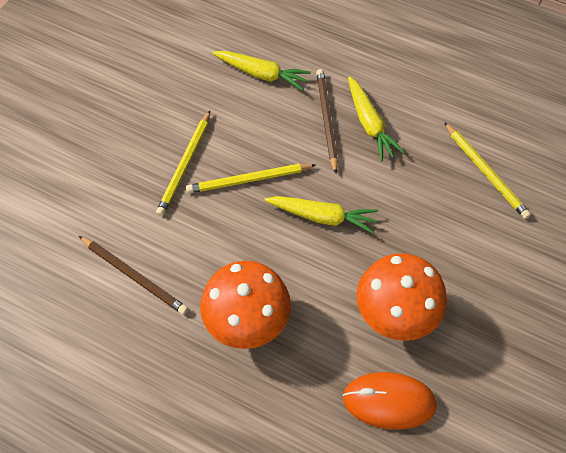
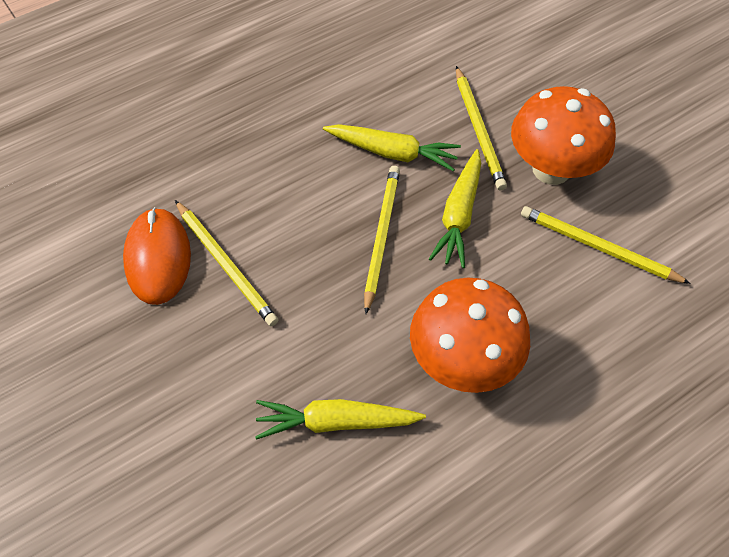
brown pencil: [79,236,188,315] [316,69,338,174] = 2 -> none = 0
yellow pencil: [156,111,210,216] [186,164,316,194] [444,122,531,219] = 3 -> [175,200,278,326] [364,166,400,314] [456,66,507,190] [521,206,691,284] = 4

